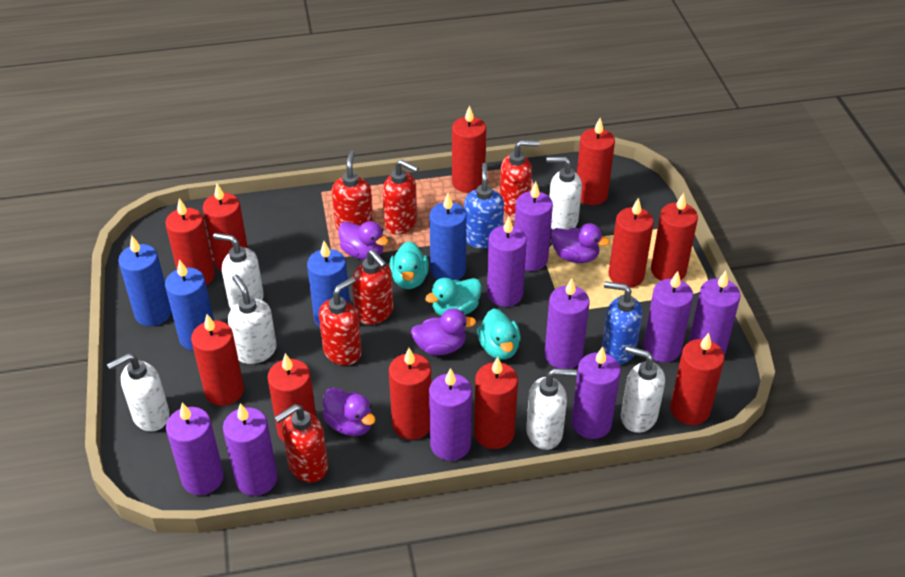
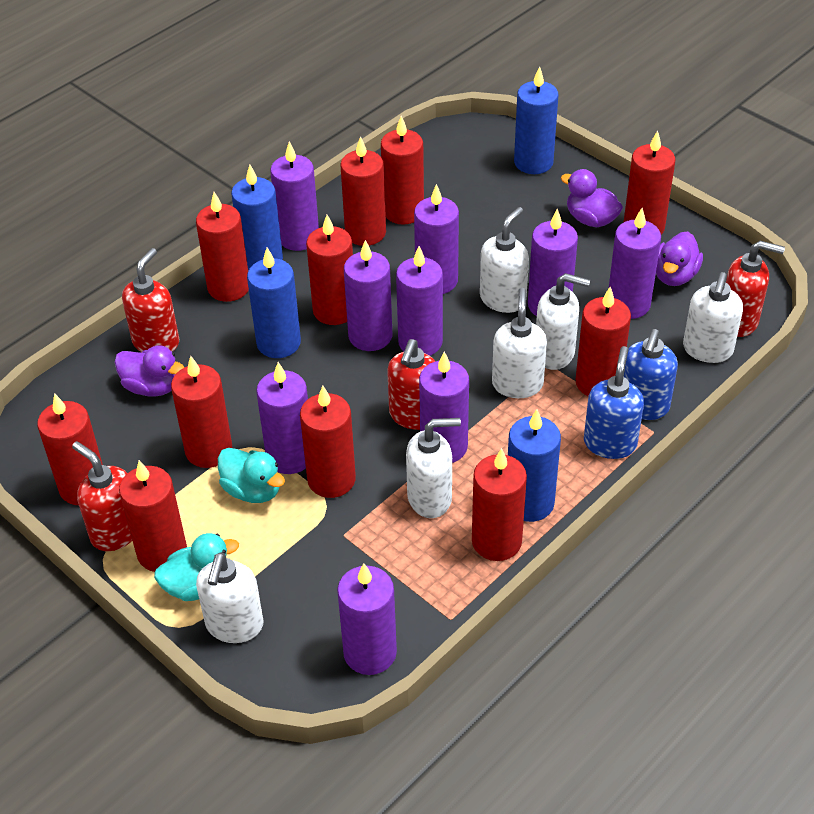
purple duck: [323,388,376,436] [338,221,388,260] [411,309,476,355] [551,223,610,263] = 4 -> [114,345,185,397] [561,169,623,227] [656,232,703,286] = 3
red soap dispenser: [274,404,328,483] [319,277,362,365] [332,150,373,230] [352,250,393,325] [383,159,419,235] [500,140,539,216] = 6 -> [72,441,132,551] [122,248,179,352] [387,339,435,430] [726,241,785,337] = 4
turquoise duck: [389,241,429,289] [425,278,482,316] [478,308,520,360] = 3 -> [154,533,239,601] [218,448,285,503] = 2

